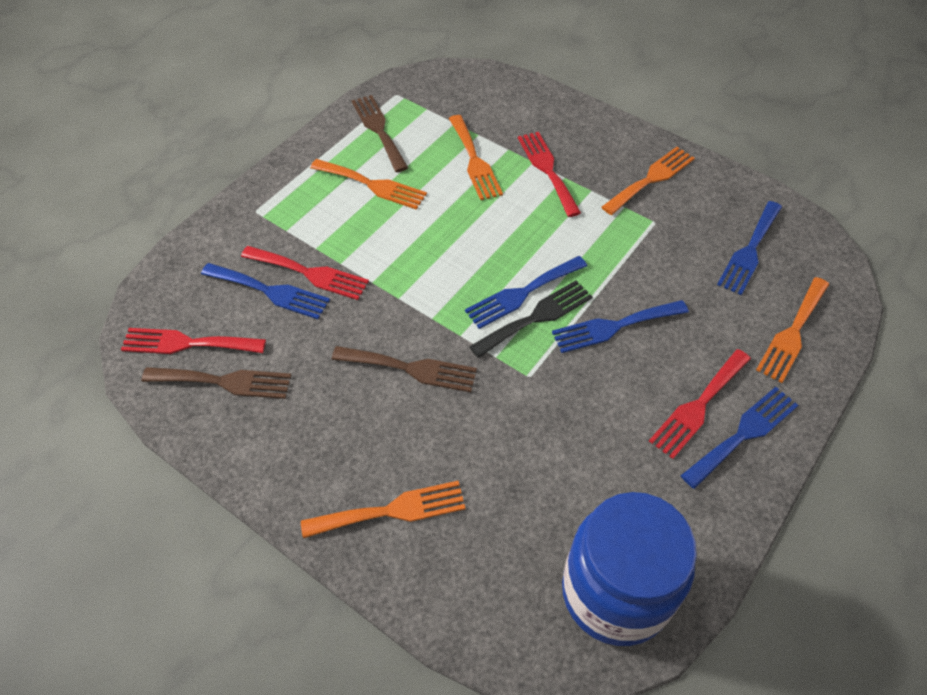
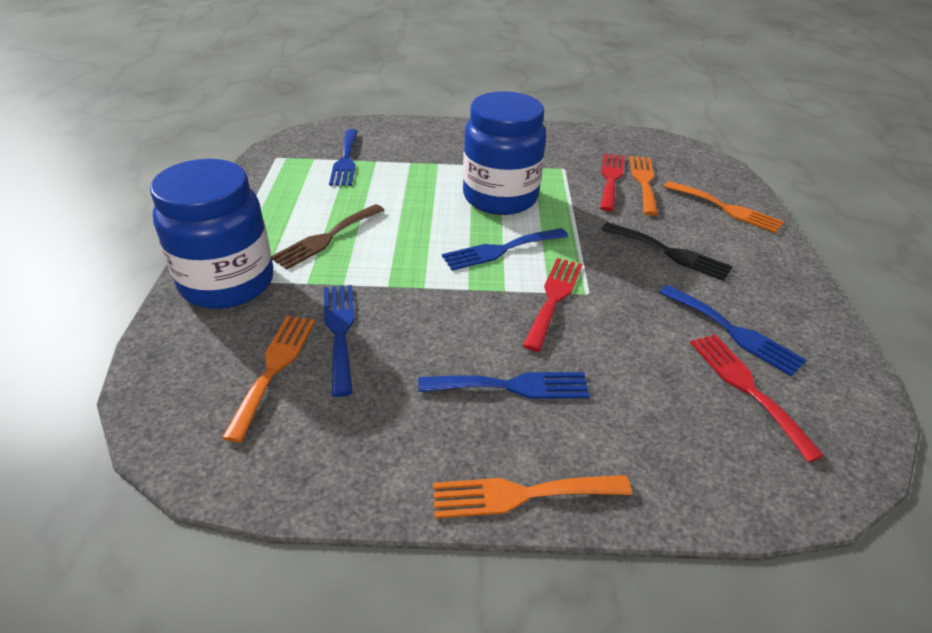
blue jar: [562,492,697,646] = 1 -> [150,159,273,309] [463,91,546,215] = 2
brown fork: [141,367,291,399] [332,346,477,392] [352,95,408,172] = 3 -> [271,204,384,269] = 1
orange fork: [301,481,466,538] [310,159,427,210] [449,115,503,200] [602,147,695,215] [756,277,829,383] = 5 -> [222,316,315,442] [433,475,632,519] [629,156,658,216] [664,181,784,233] = 4
red fork: [121,328,266,354] [241,246,369,300] [518,132,581,217] [649,349,751,459] = 4 -> [523,258,582,352] [600,153,625,212] [690,334,824,462] = 3

